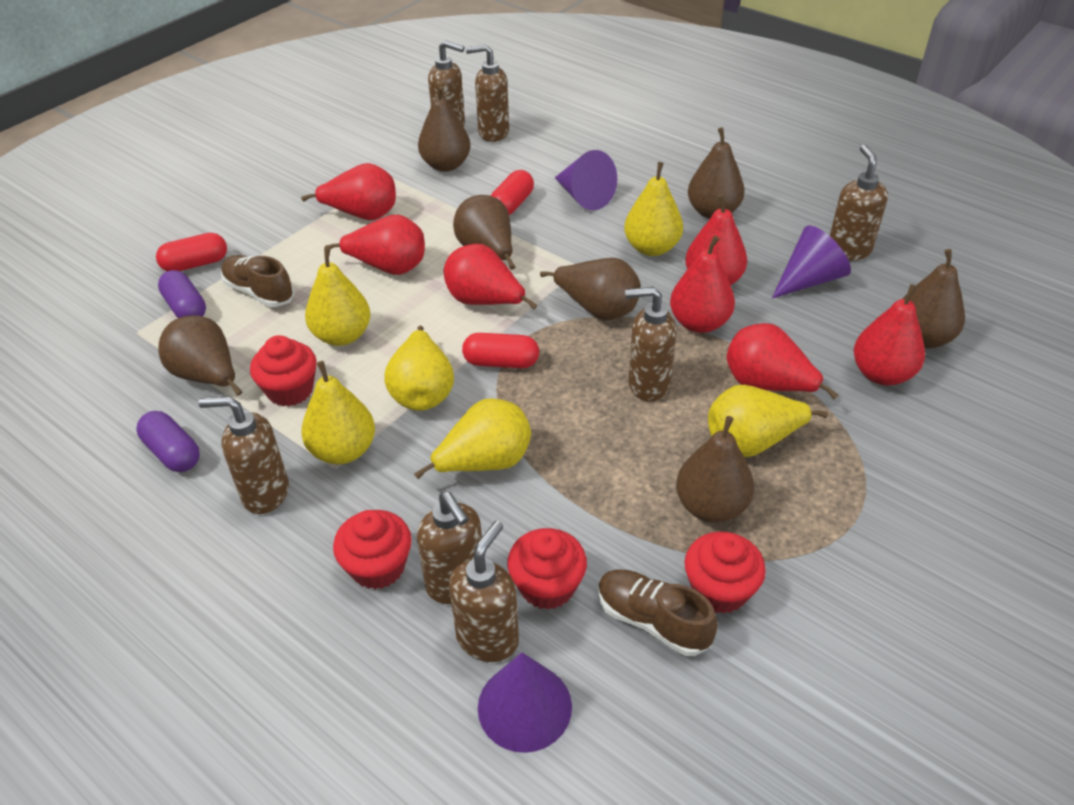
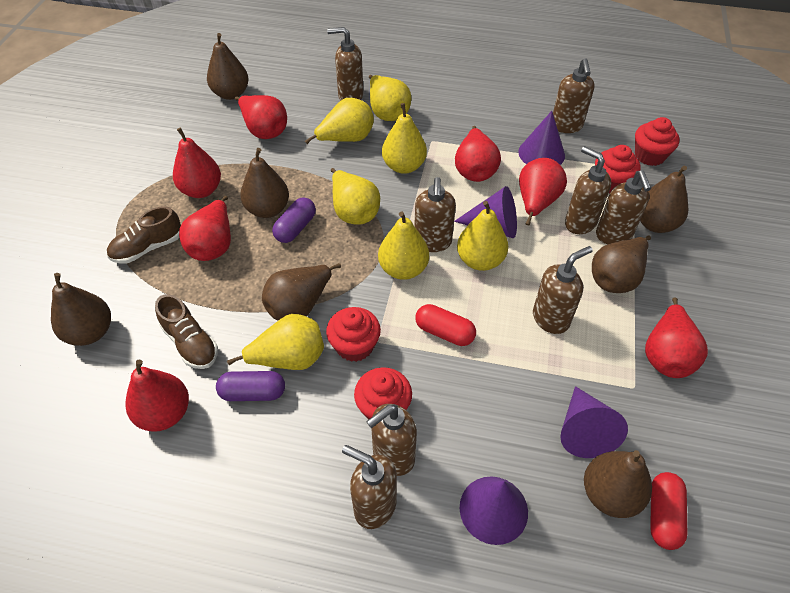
brown soap dispenser: [198,396,289,514] [417,492,482,604] [428,40,465,127] [449,521,519,662] [466,44,509,142] [625,287,677,401] [830,145,888,261] = 7 -> [327,27,364,101] [342,445,397,529] [366,404,417,476] [414,177,456,252] [533,246,593,334] [553,58,595,133] [565,146,611,234] [596,170,651,244] = 8
purple cone: [478,652,572,753] [555,150,617,211] [772,225,851,298] = 3 -> [454,186,517,238] [460,476,528,545] [518,111,565,165] [560,386,628,458] = 4
red capsule: [156,233,227,271] [462,333,539,368] [491,170,534,215] = 3 -> [415,304,476,346] [650,472,687,550] = 2
yellow pear: [301,361,375,464] [305,248,371,346] [384,326,454,411] [414,398,531,479] [624,162,683,256] [708,385,828,457] = 6 -> [227,314,324,370] [305,98,374,144] [331,168,380,225] [369,75,411,121] [378,211,429,280] [382,103,427,174] [457,201,508,271] = 7

